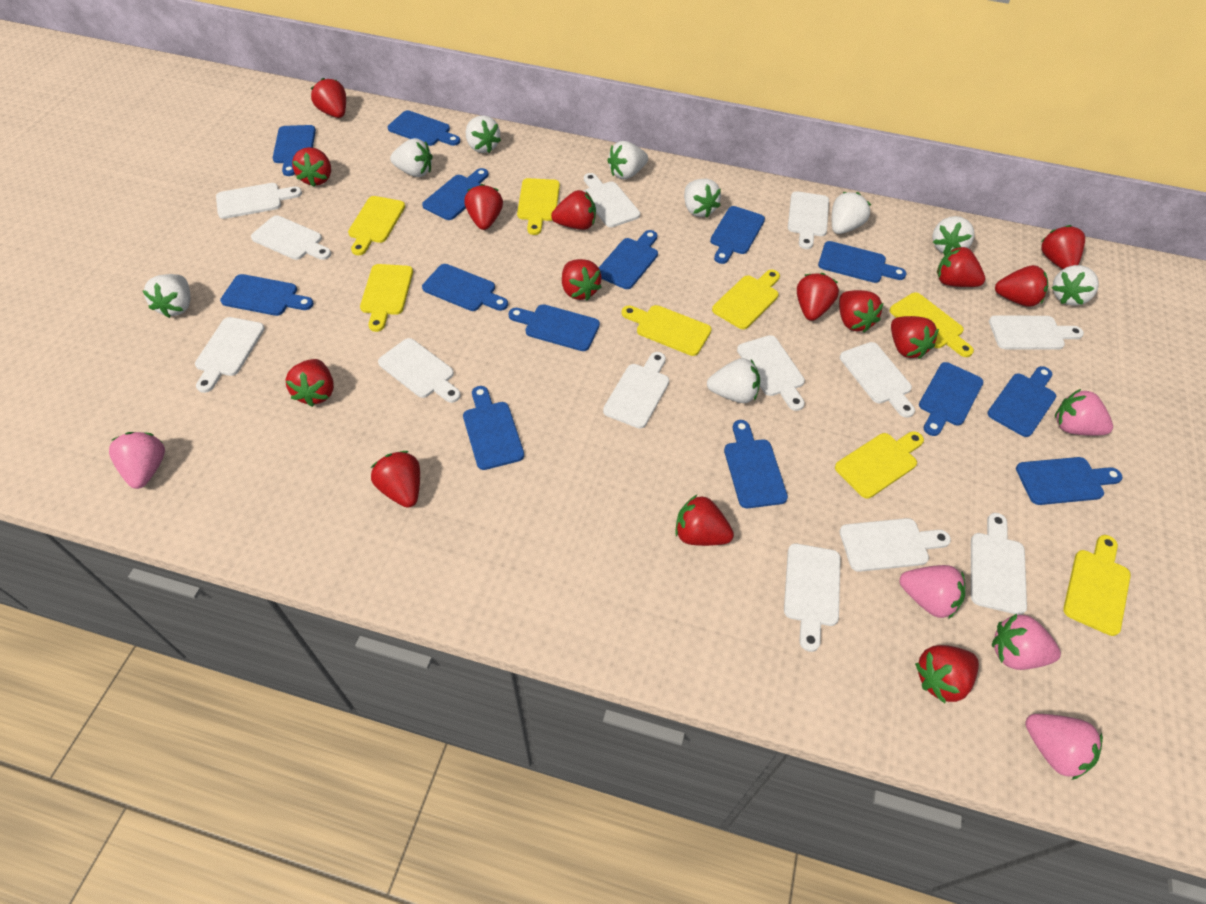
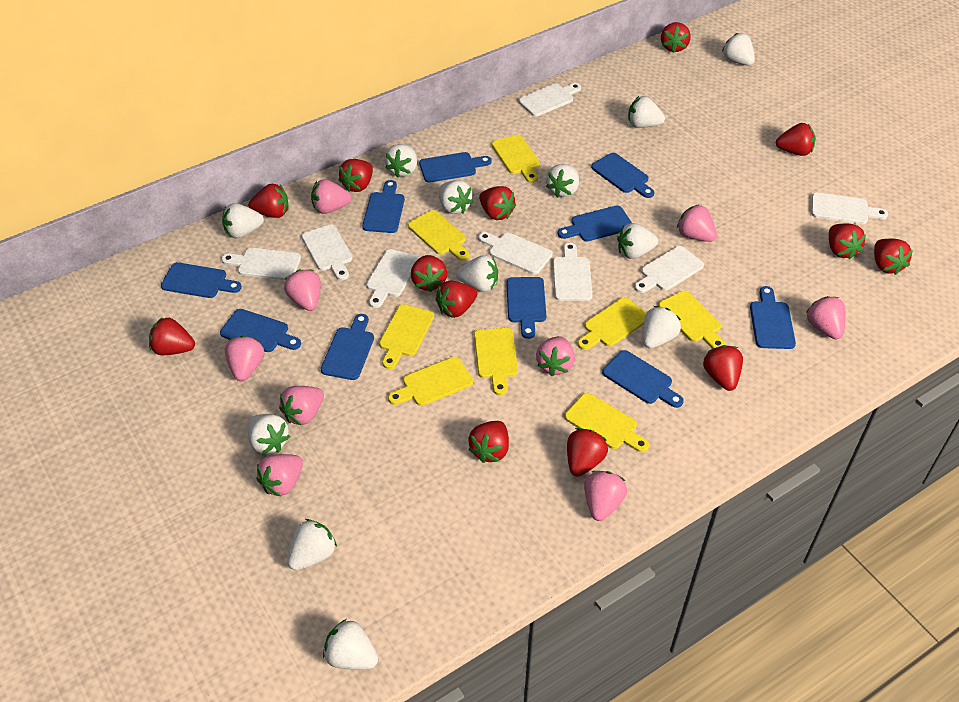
blue cutting board: [220,274,314,316] [273,125,316,176] [388,110,460,146] [422,168,489,220] [422,264,508,311] [463,386,524,470] [508,304,600,351] [599,230,658,289] [710,206,765,264] [724,420,788,508] [818,241,907,283] [919,362,983,436] [987,366,1056,437] [1016,457,1123,505] = 14 -> [161,262,242,298] [220,309,301,352] [321,314,374,380] [362,180,405,233] [419,152,492,183] [506,277,546,339] [558,206,632,241] [591,153,654,198] [602,350,684,408] [750,286,796,349] = 10
pink strawberry: [109,432,165,489] [899,565,965,619] [992,614,1061,670] [1025,714,1103,780] [1055,389,1113,436] = 5 -> [225,336,264,381] [256,454,303,497] [279,386,324,425] [284,269,321,311] [311,179,352,214] [536,336,575,376] [584,471,627,521] [677,204,717,242] [806,296,846,339] = 9
red strawberry: [285,359,334,407] [292,147,331,187] [311,78,346,118] [371,451,420,508] [464,184,503,230] [551,190,596,230] [562,259,602,301] [675,495,734,546] [797,273,839,321] [839,290,884,333] [891,316,939,359] [915,645,979,704] [937,246,985,287] [995,265,1048,307] [1041,225,1085,269] = 15 -> [149,317,195,355] [248,184,289,218] [339,159,373,192] [411,255,447,292] [435,281,477,318] [468,421,509,463] [479,186,516,220] [567,428,608,477] [661,22,691,53] [703,345,743,391] [776,123,816,156] [829,224,866,259] [874,239,913,275] = 13
white cutting board: [195,317,265,393] [216,183,302,219] [251,215,331,260] [378,338,461,403] [584,173,640,227] [603,352,669,429] [737,335,805,411] [784,544,841,652] [788,191,829,249] [840,342,915,418] [840,518,951,572] [971,513,1027,615] [989,315,1084,350] = 13 -> [221,248,301,280] [302,224,353,280] [366,249,419,308] [478,232,553,274] [519,83,581,116] [553,243,592,301] [634,246,704,293] [811,193,888,224] = 8
white strawberry: [143,274,191,318] [390,138,433,177] [466,115,501,153] [607,141,648,179] [684,179,721,218] [707,358,760,403] [832,192,871,234] [932,216,975,256] [1052,265,1099,306] = 9 -> [222,203,264,238] [248,414,290,455] [288,519,337,570] [323,619,378,670] [385,144,417,177] [439,180,473,214] [456,255,498,292] [546,164,579,198] [617,223,658,259] [628,96,665,128] [643,306,681,348] [722,33,755,66] = 12

